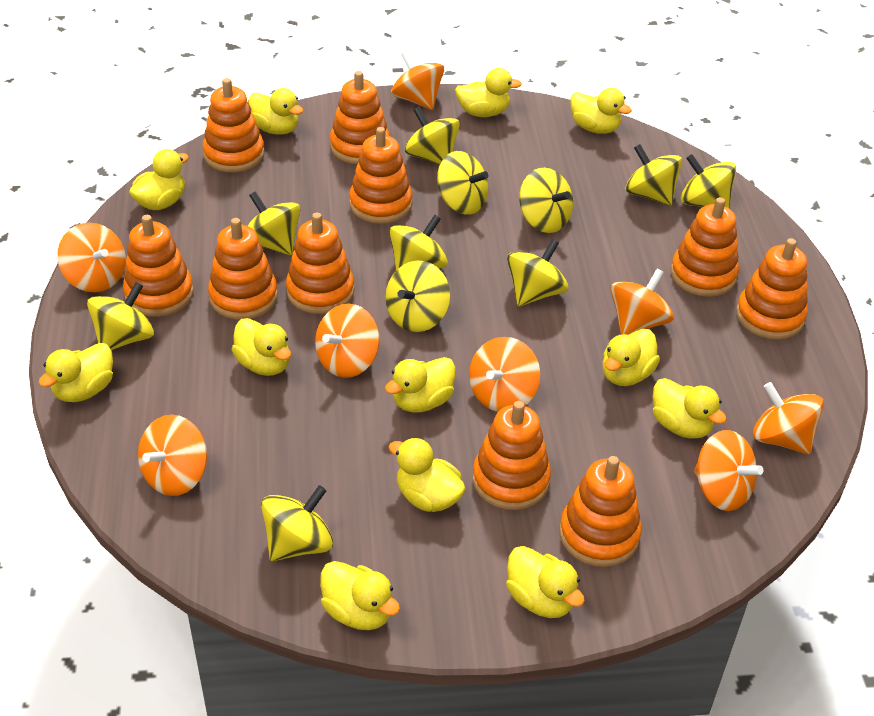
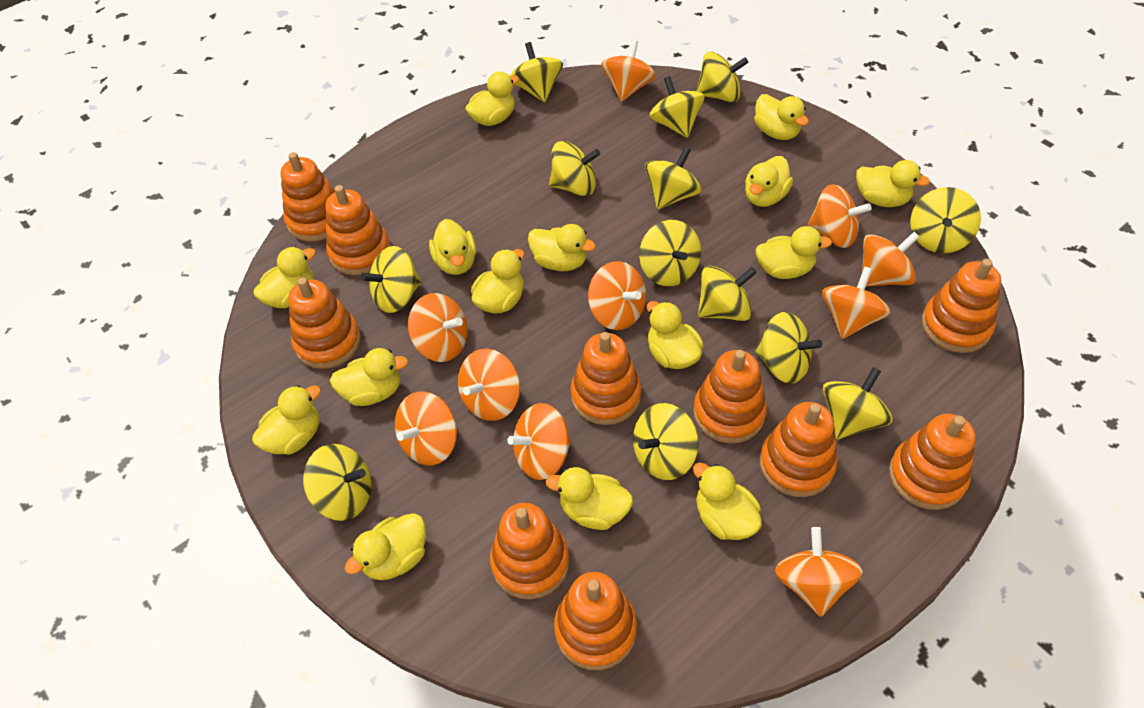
orange spinning top: [57,223,126,292] [138,415,207,496] [315,304,379,378] [391,51,444,110] [469,337,540,412] [610,269,674,335] [694,430,763,511] [753,382,824,454] = 8 -> [395,391,457,465] [408,293,468,362] [458,349,520,421] [507,403,571,480] [588,261,646,330] [601,40,656,102] [775,527,863,617] [807,184,872,248] [822,266,891,339] [862,232,919,286] = 10
yellow duck: [38,343,113,402] [129,149,189,210] [231,318,291,376] [248,88,303,135] [320,561,400,630] [385,357,456,413] [388,438,466,512] [455,68,522,117] [506,546,585,618] [570,88,632,134] [602,329,660,386] [653,378,727,439] = 12 -> [252,385,321,455] [253,247,316,308] [330,348,408,406] [345,513,426,580] [429,219,476,275] [465,71,519,126] [471,249,524,314] [528,224,596,271] [546,467,633,530] [647,301,703,369] [693,462,762,540] [745,156,793,207] [754,94,809,140] [755,226,832,279] [856,160,930,207] = 15
yellow spinning top: [87,283,154,350] [248,191,301,255] [261,485,333,561] [385,261,450,332] [389,215,448,270] [405,107,460,165] [437,151,488,215] [507,239,568,306] [519,168,573,233] [625,144,682,205] [681,154,736,209] = 11 -> [303,444,371,521] [361,246,421,313] [510,42,563,102] [549,141,600,196] [633,403,699,480] [639,220,701,286] [645,147,701,210] [649,76,705,138] [697,52,748,102] [698,265,757,321] [756,312,822,384] [823,367,893,440] [910,187,981,253] = 13

